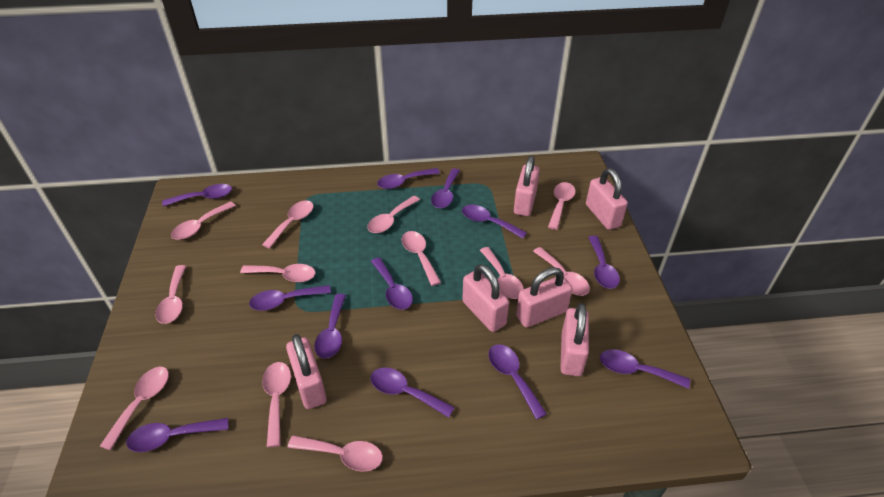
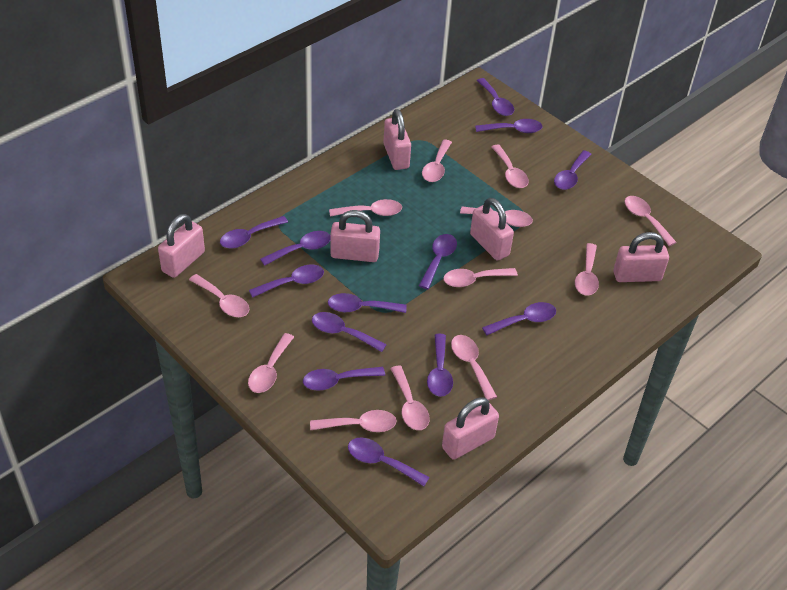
purple spoon: [126,418,228,452] [162,184,232,207] [249,285,331,311] [314,294,346,359] [370,367,455,418] [371,257,413,310] [377,168,440,189] [431,168,460,208] [462,205,527,239] [489,344,547,420] [588,236,620,289] [600,349,690,389] = 12 -> [220,216,288,249] [249,265,324,298] [260,231,331,266] [303,367,385,391] [312,312,387,352] [328,293,407,313] [348,437,430,486] [419,234,457,289] [427,334,453,397] [475,119,543,133] [477,78,514,116] [482,302,556,335] [554,150,591,190] = 13

